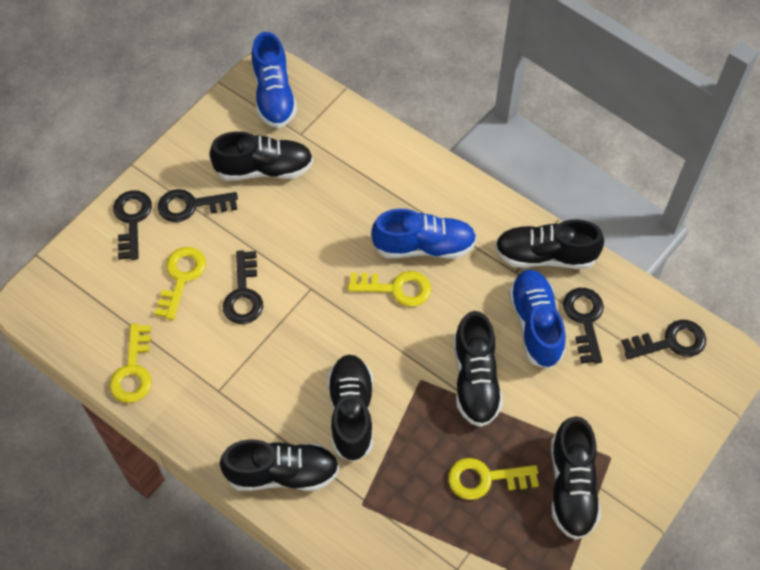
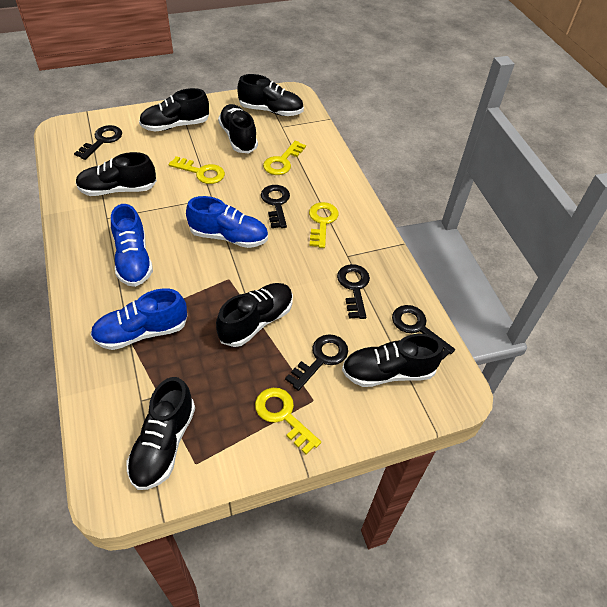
black shoe: [209,131,313,181] [220,439,339,491] [327,355,373,462] [454,311,503,427] [495,219,604,269] [551,416,601,540] = 6 -> [76,152,157,196] [127,377,195,490] [139,88,209,132] [216,283,293,347] [218,104,258,153] [237,74,304,116] [342,334,444,387] = 7

